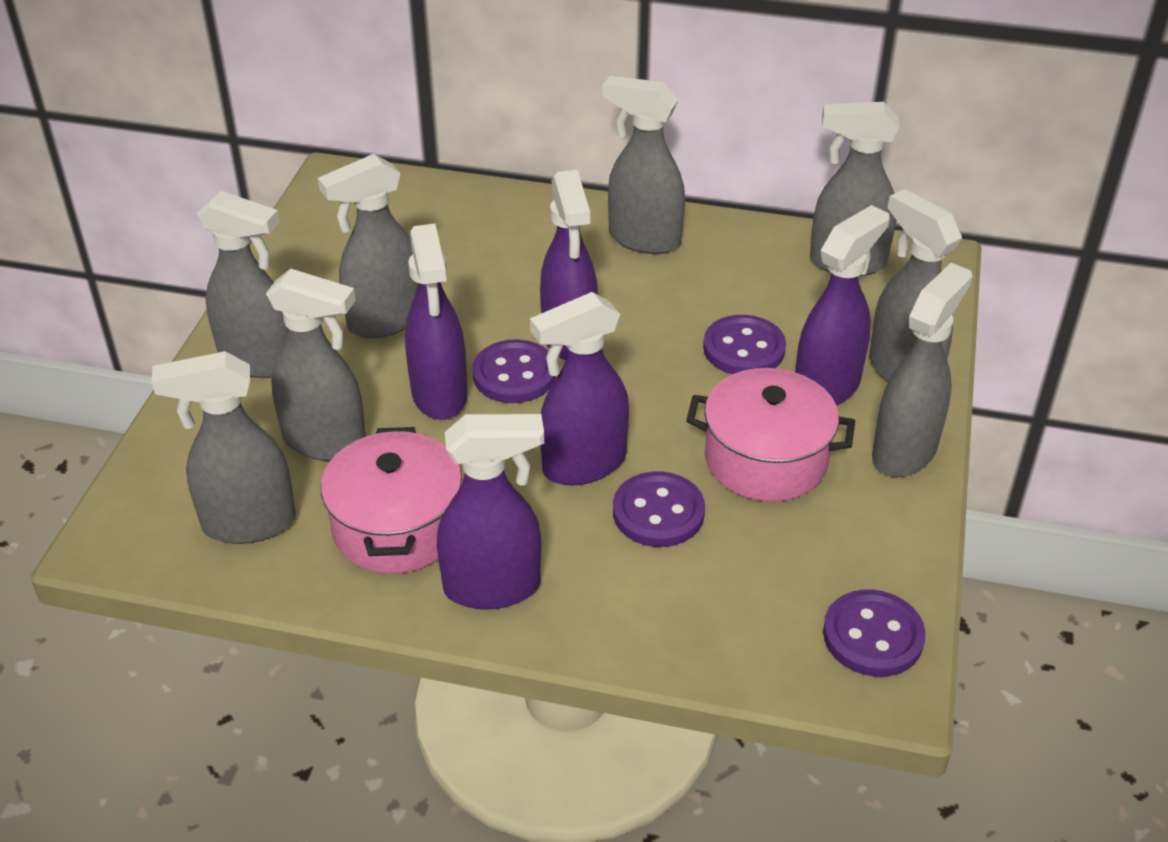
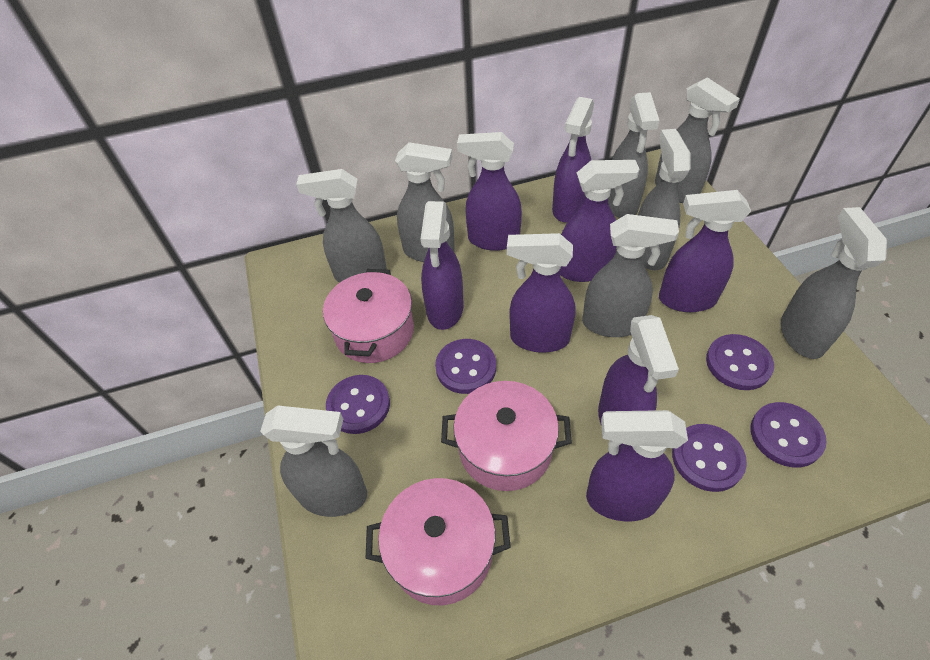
pink pot: [321,427,462,574] [686,368,855,502] = 2 -> [323,269,414,363] [365,478,511,605] [441,381,572,491] = 3
purple button: [473,339,556,403] [613,471,705,547] [703,315,786,374] [823,590,926,677] = 4 -> [326,375,390,434] [435,339,496,394] [672,424,747,492] [706,334,774,390] [750,402,827,468] = 5
purple spray bottle: [405,223,468,420] [437,414,544,610] [530,292,629,486] [540,170,598,360] [795,205,889,406] = 5 -> [421,201,463,330] [457,132,522,251] [507,233,576,353] [552,97,594,223] [559,160,640,282] [586,410,688,521] [598,315,679,447] [659,190,751,312] = 8

